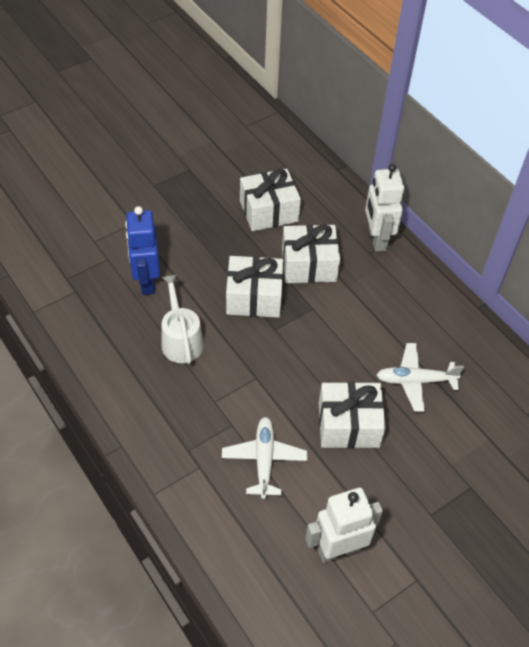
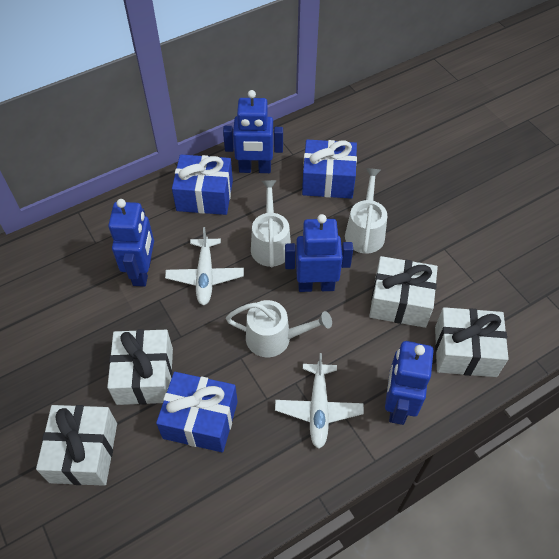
blue gift: none = 0 -> [156,372,238,452] [172,155,233,215] [302,139,357,199] = 3
blue robot: [125,206,160,295] = 1 -> [108,199,154,287] [223,90,283,173] [285,214,353,292] [385,341,434,425] = 4
white robot: [305,488,383,563] [365,164,404,252] = 2 -> none = 0
white watering can: [162,274,204,364] = 1 -> [226,300,332,357] [251,180,291,267] [345,168,387,254] = 3

